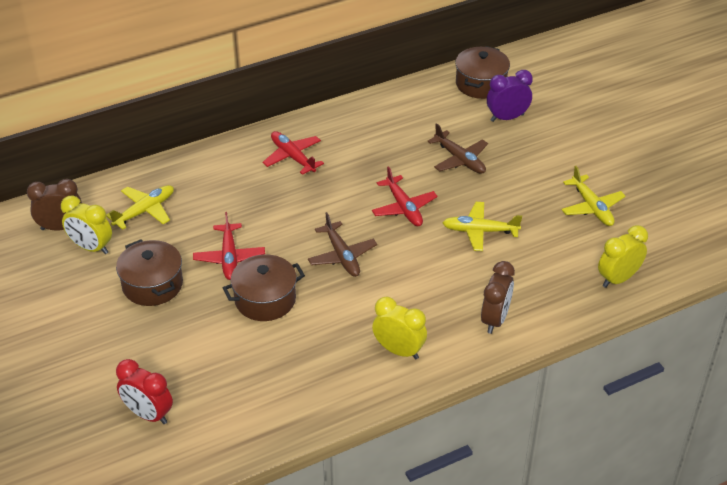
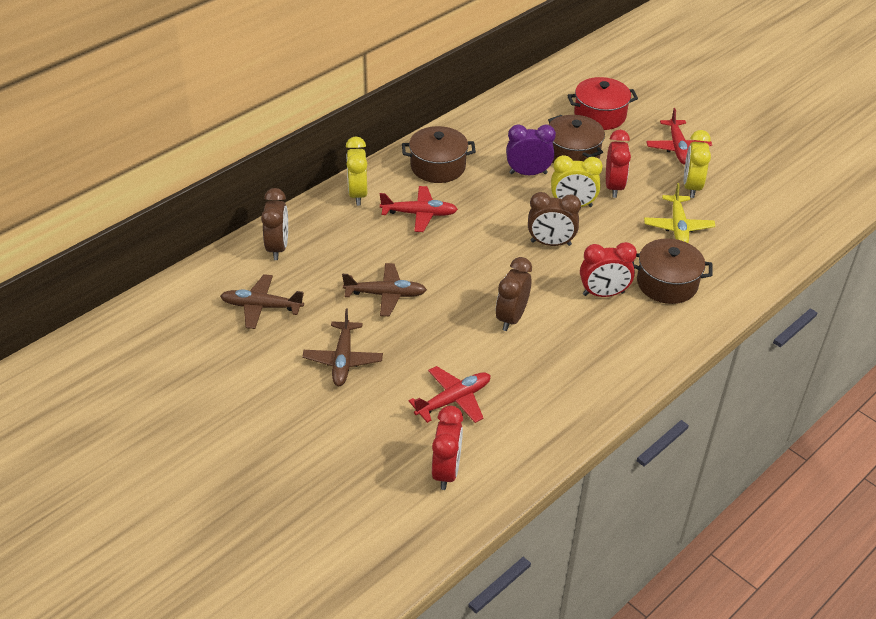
brown clock: [27,179,82,231] [481,261,515,334] = 2 -> [261,188,288,260] [496,257,532,331] [528,192,581,246] = 3
brown plane: [308,212,377,277] [427,123,488,174] = 2 -> [220,274,304,329] [302,309,383,386] [342,263,427,316] = 3
red clock: [116,359,173,424] = 1 -> [432,406,463,490] [580,242,637,297] [606,130,631,198] = 3
red pot: none = 0 -> [567,77,638,130] = 1
yellow plane: [106,185,174,230] [443,202,522,251] [561,166,626,226] = 3 -> [644,183,716,243] = 1

